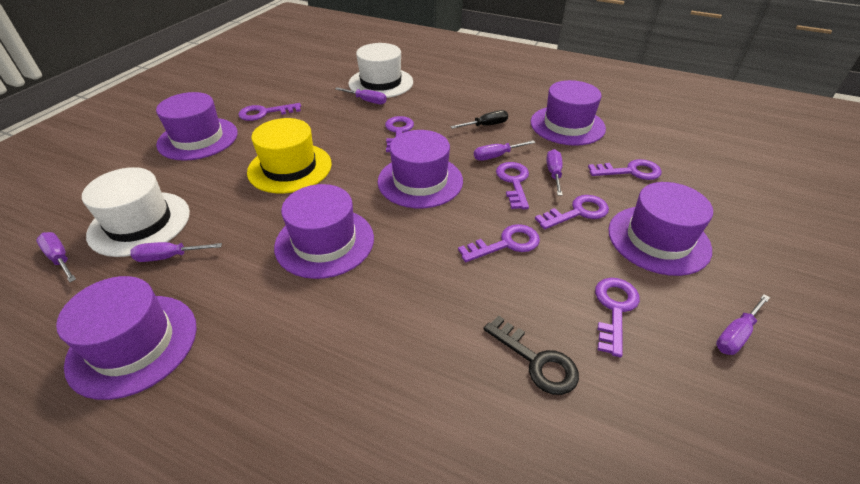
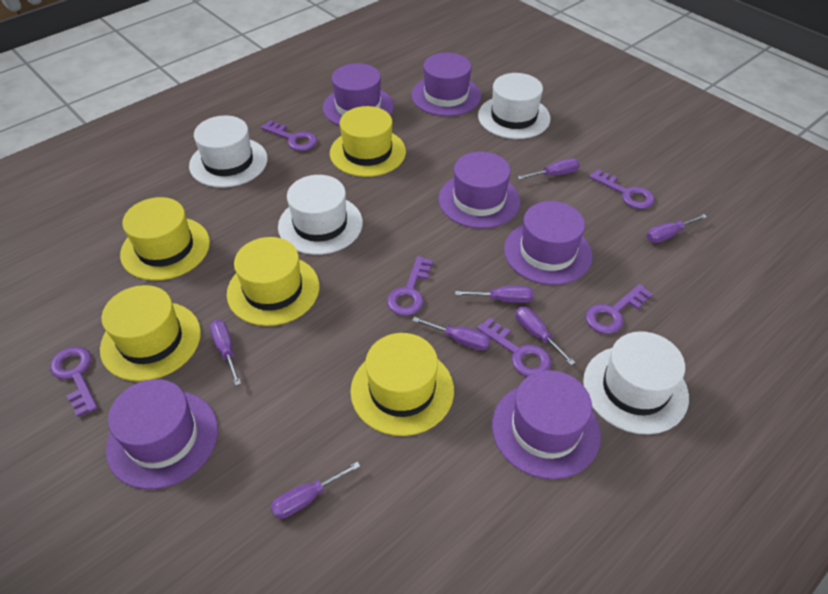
black key: [483,315,579,395] = 1 -> none = 0
black screwdriver: [450,110,508,129] = 1 -> none = 0
purple key: [238,103,301,121] [385,116,414,152] [458,224,540,262] [496,162,529,209] [535,195,609,229] [588,159,662,180] [595,278,640,357] = 7 -> [50,346,98,417] [261,120,317,151] [387,256,433,316] [477,317,551,377] [586,284,653,334] [589,169,655,209] = 6
purple screwdriver: [36,232,76,282] [130,242,222,262] [335,87,387,104] [474,140,536,161] [546,149,563,196] [716,294,770,355] = 6 -> [210,320,241,386] [270,462,360,519] [412,317,490,351] [455,286,533,303] [515,307,575,365] [518,158,580,180] [646,214,707,243] = 7
white hat: [82,167,190,257] [348,43,413,98] = 2 -> [189,115,268,188] [278,175,363,255] [478,73,550,139] [583,331,689,434] = 4
yellow hat: [247,118,332,193] = 1 -> [100,285,201,381] [120,197,210,281] [227,237,319,326] [330,106,406,177] [350,333,454,436] = 5

